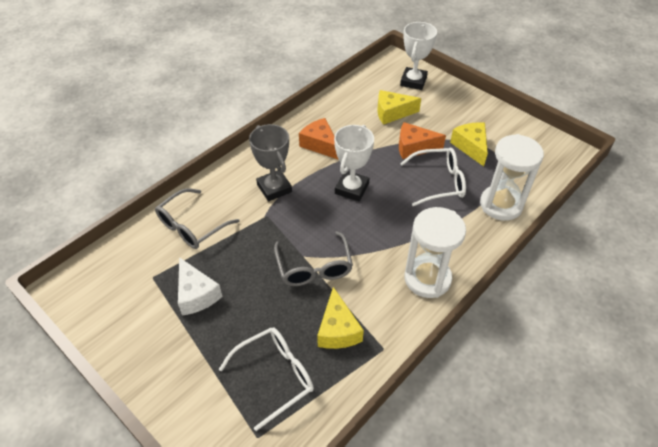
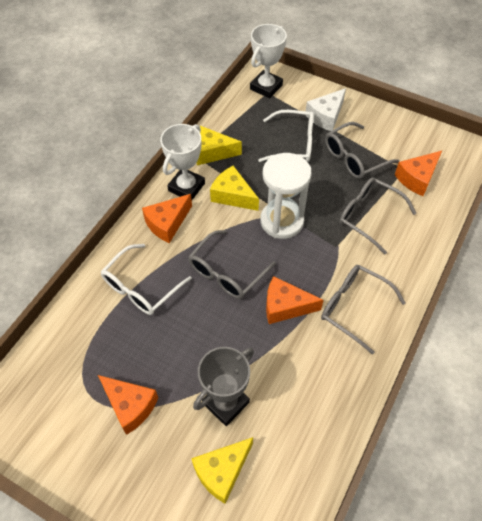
grey glasses: [155,188,240,249] [274,231,353,286] = 2 -> [188,230,276,299] [321,265,406,354] [325,122,399,179] [339,177,416,255] = 4
orange cheese: [299,118,339,160] [399,122,446,159] = 2 -> [98,375,158,435] [142,194,192,243] [266,276,324,324] [395,151,442,196] = 4
white hourglass: [404,207,466,298] [480,134,544,221] = 2 -> [260,153,311,239] = 1

